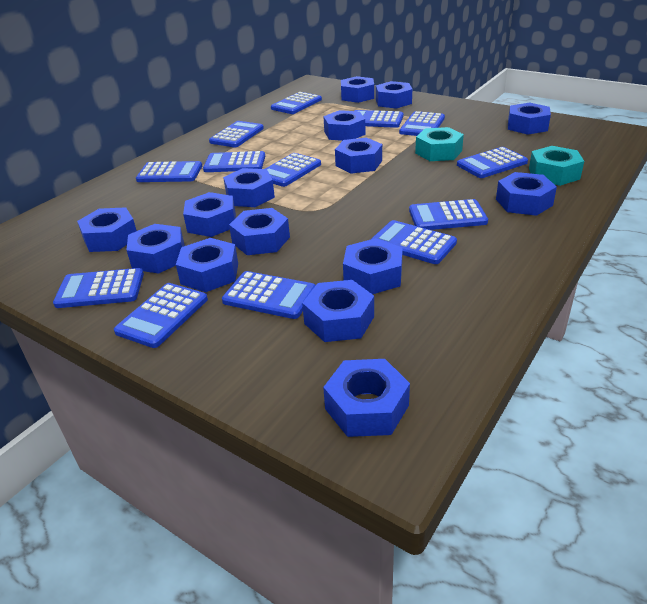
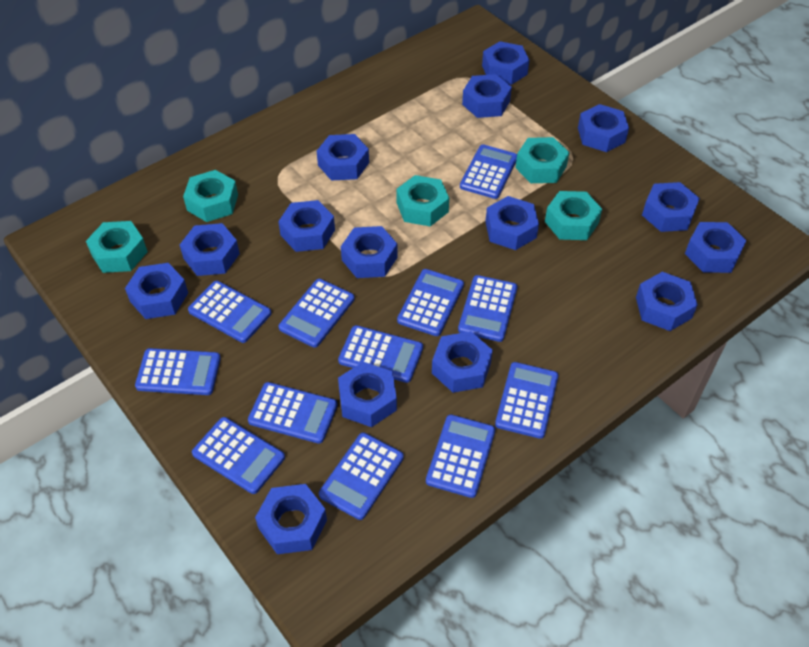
blue calculator: [53,268,144,308] [114,283,208,348] [136,161,202,182] [203,151,265,172] [209,121,264,147] [222,271,316,319] [265,153,321,187] [271,92,322,114] [354,110,403,128] [371,220,457,264] [399,111,445,136] [409,199,488,230] [457,147,528,178] = 13 -> [135,348,221,395] [188,281,271,343] [192,417,285,494] [248,382,338,444] [278,279,355,348] [319,433,404,520] [338,325,423,383] [397,269,464,336] [426,414,495,498] [458,275,517,342] [460,145,517,199] [495,362,558,439] = 12
turquoise nut: [415,127,464,161] [529,146,584,186] = 2 -> [86,221,148,273] [183,170,238,222] [396,175,449,227] [515,137,569,183] [545,191,602,240] = 5

